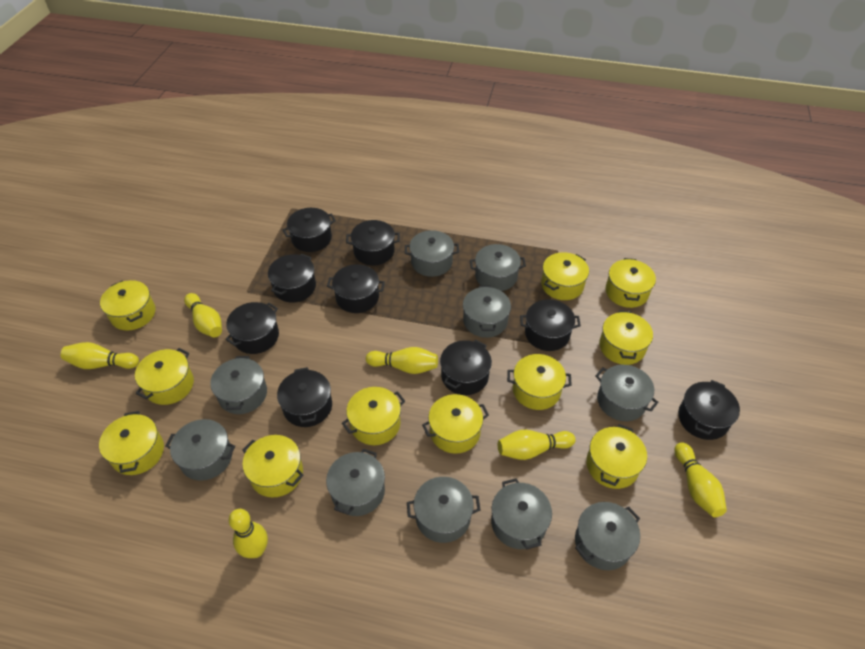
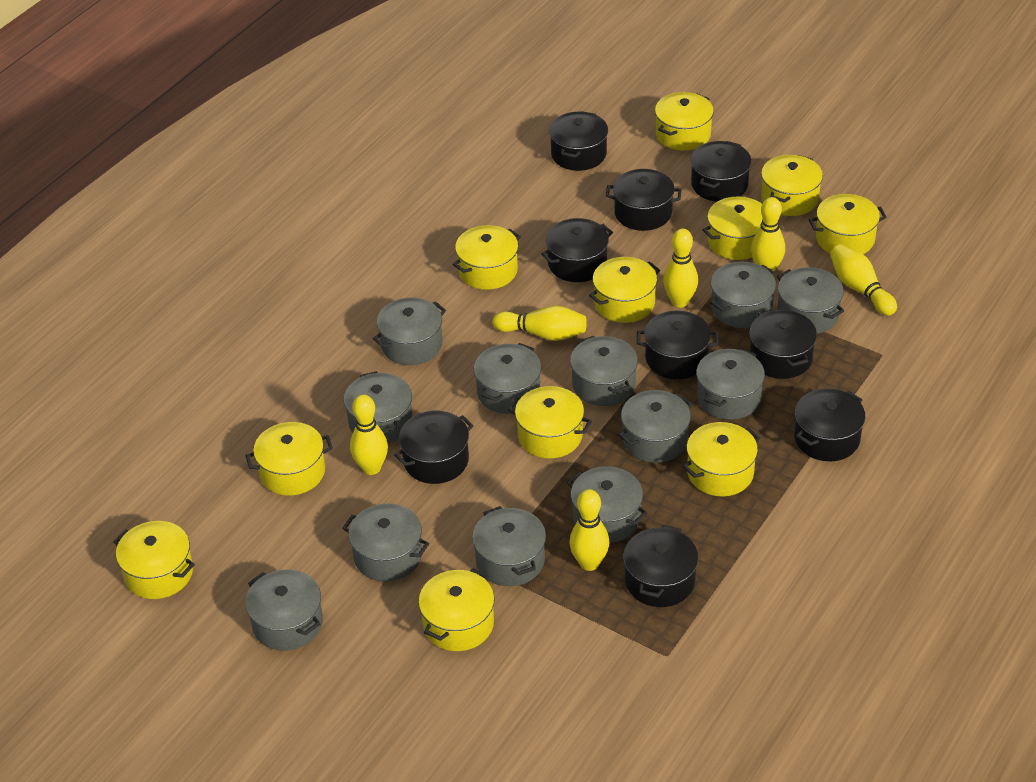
grey pot: [165,419,235,481] [210,356,267,414] [326,449,385,516] [405,230,459,277] [407,477,481,543] [463,286,511,338] [470,244,526,291] [491,478,552,549] [575,502,640,570] [595,365,658,421] = 10 -> [245,569,323,651] [342,504,429,582] [344,371,413,443] [373,298,446,365] [472,506,546,586] [474,343,541,414] [567,466,647,543] [570,336,638,406] [618,390,692,463] [696,348,765,420] [710,262,776,328] [777,267,844,334] = 12

